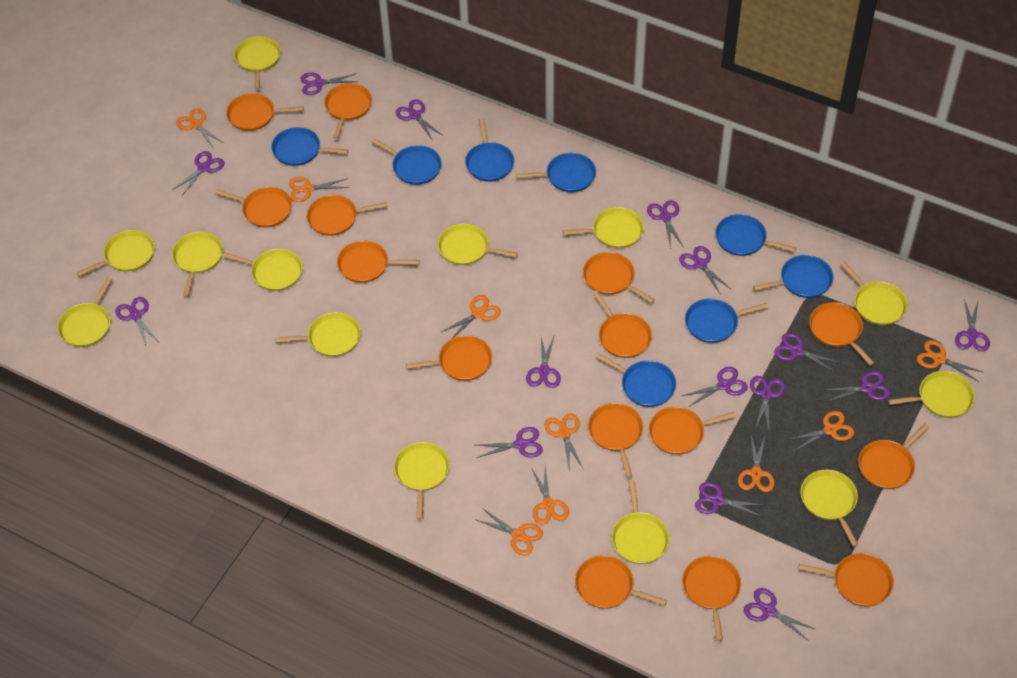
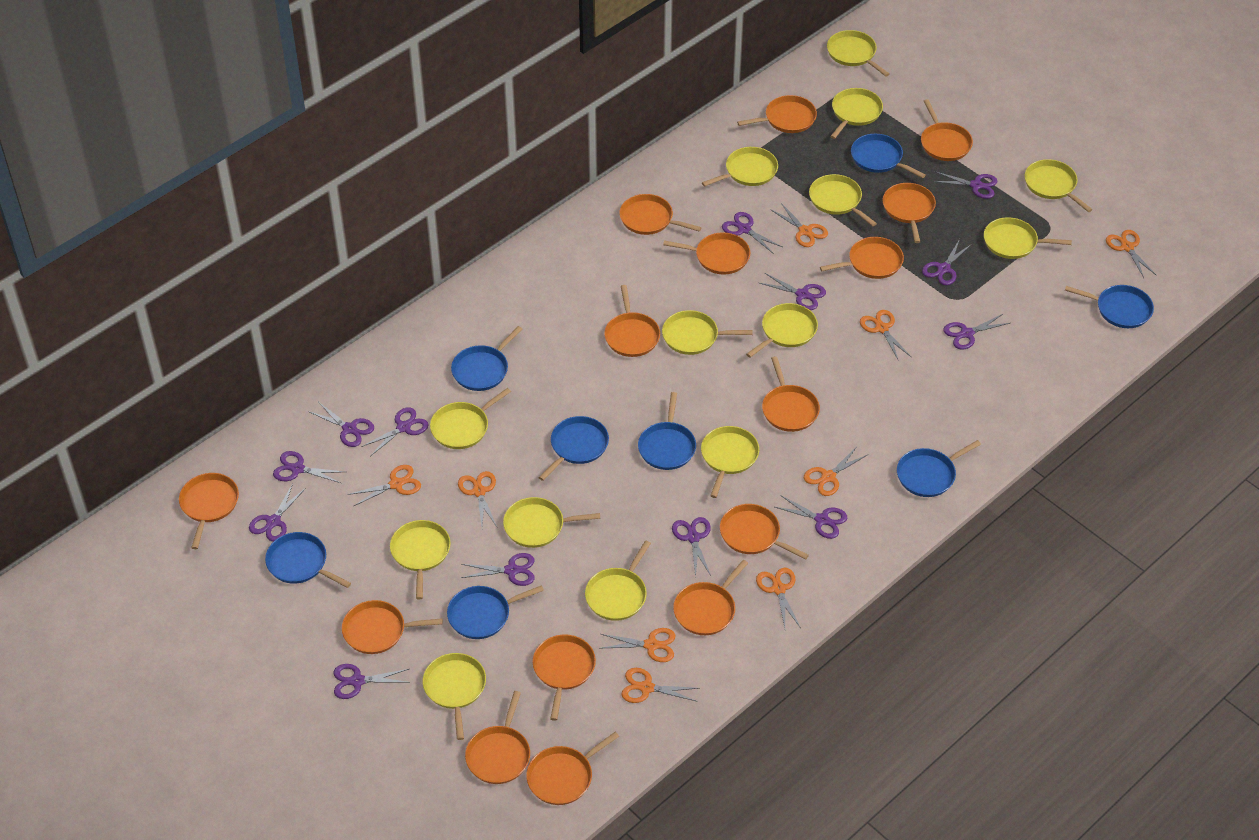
purple scissors: [115,297,159,346] [172,151,224,196] [301,72,358,95] [395,99,443,141] [477,427,543,458] [526,337,561,388] [647,200,683,249] [679,246,731,295] [682,367,748,407] [695,482,764,517] [744,588,815,641] [750,376,785,430] [774,333,840,373] [824,371,890,402] [955,299,990,351] = 15 -> [249,484,306,542] [273,451,345,483] [308,403,374,447] [333,664,410,699] [361,407,428,456] [461,553,535,586] [672,517,711,578] [722,212,782,254] [760,273,826,310] [775,495,847,539] [922,239,972,285] [932,172,997,199] [943,314,1010,350] = 13
yellow pan: [57,277,112,347] [77,230,155,276] [172,232,223,296] [222,249,303,291] [234,36,281,90] [275,312,361,357] [394,442,450,519] [438,223,518,265] [563,207,644,248] [612,480,669,564] [801,469,859,547] [840,262,908,325] [888,371,975,418] = 13 -> [390,520,451,600] [423,653,486,740] [430,388,511,449] [503,497,600,548] [585,540,651,621] [662,310,753,355] [701,426,759,498] [702,147,778,187] [746,303,818,358] [809,174,877,226] [827,30,889,77] [830,88,883,139] [984,217,1072,259] [1025,159,1093,212] = 14

